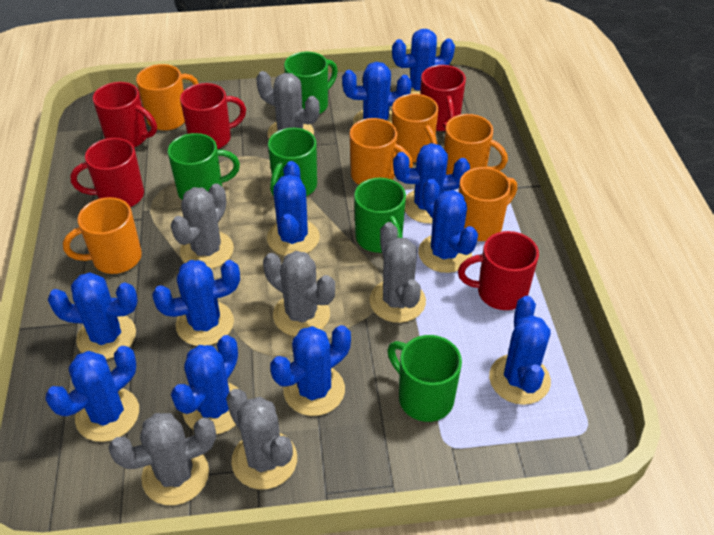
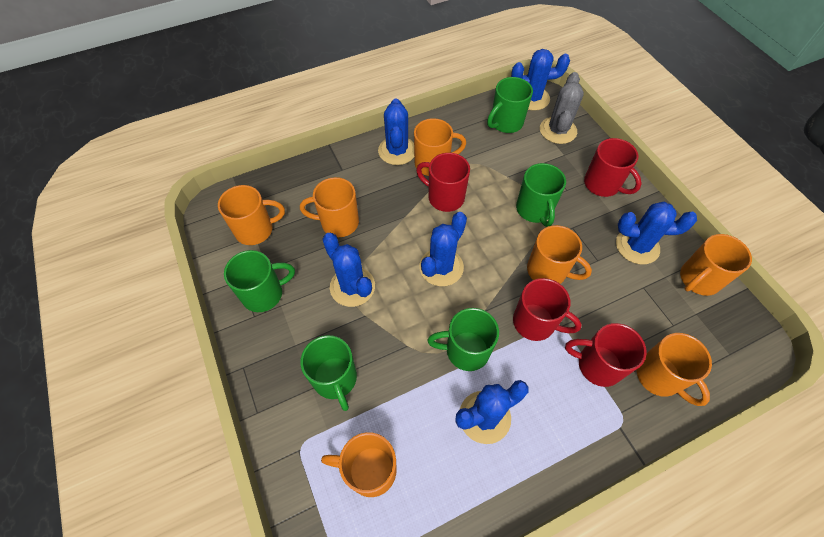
blue cactus: [46,346,139,442] [48,273,138,359] [152,260,240,346] [171,335,239,434] [267,161,320,256] [270,325,351,416] [342,62,412,124] [392,29,455,94] [393,143,470,224] [418,179,478,273] [489,296,551,405] = 11 -> [322,233,375,307] [378,99,414,165] [419,212,467,286] [455,380,529,444] [511,49,570,111] [616,202,697,264] = 6
grey cactus: [109,413,216,505] [171,183,234,269] [226,389,297,489] [256,71,320,138] [263,251,335,336] [369,222,426,323] = 6 -> [540,72,584,144] = 1
orange mug: [63,197,142,274] [136,64,199,131] [349,118,413,185] [392,94,438,162] [444,114,508,175] [459,167,517,241] = 6 -> [218,185,285,245] [300,177,359,237] [321,432,397,497] [414,118,466,176] [527,225,592,284] [637,333,712,406] [680,234,752,296] = 7
red mug: [70,138,144,207] [93,82,157,147] [180,83,246,149] [420,65,466,131] [458,231,539,310] = 5 -> [416,153,470,212] [513,278,582,341] [565,323,647,387] [584,138,642,197] = 4

